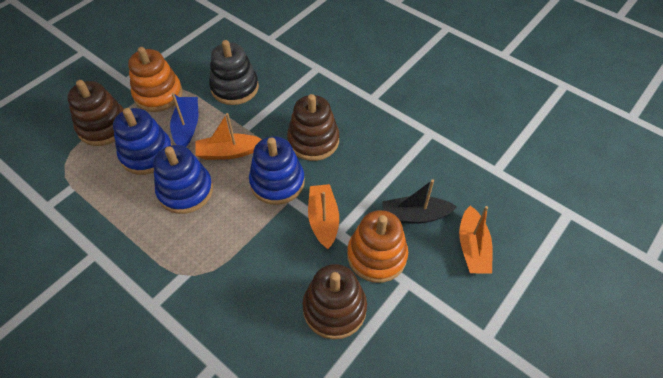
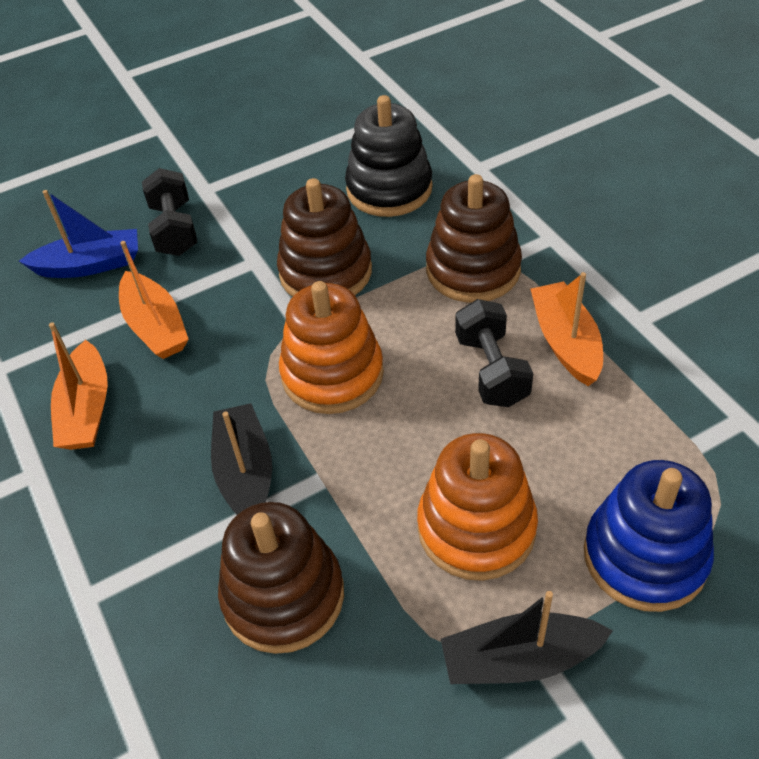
black boat: [382,179,457,224] = 1 -> [211,403,272,515] [441,591,613,684] = 2
black dumbbell: none = 0 -> [142,168,198,256] [455,299,533,407] = 2
blue stacking toy: [113,108,172,175] [153,145,213,214] [249,136,305,205] = 3 -> [584,460,714,612] = 1

